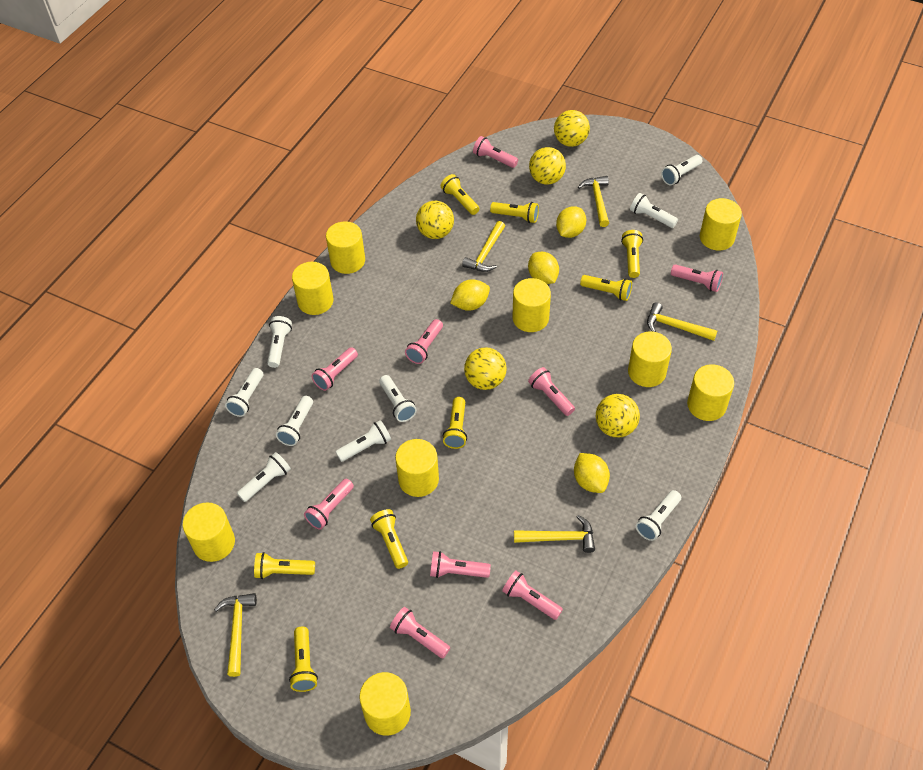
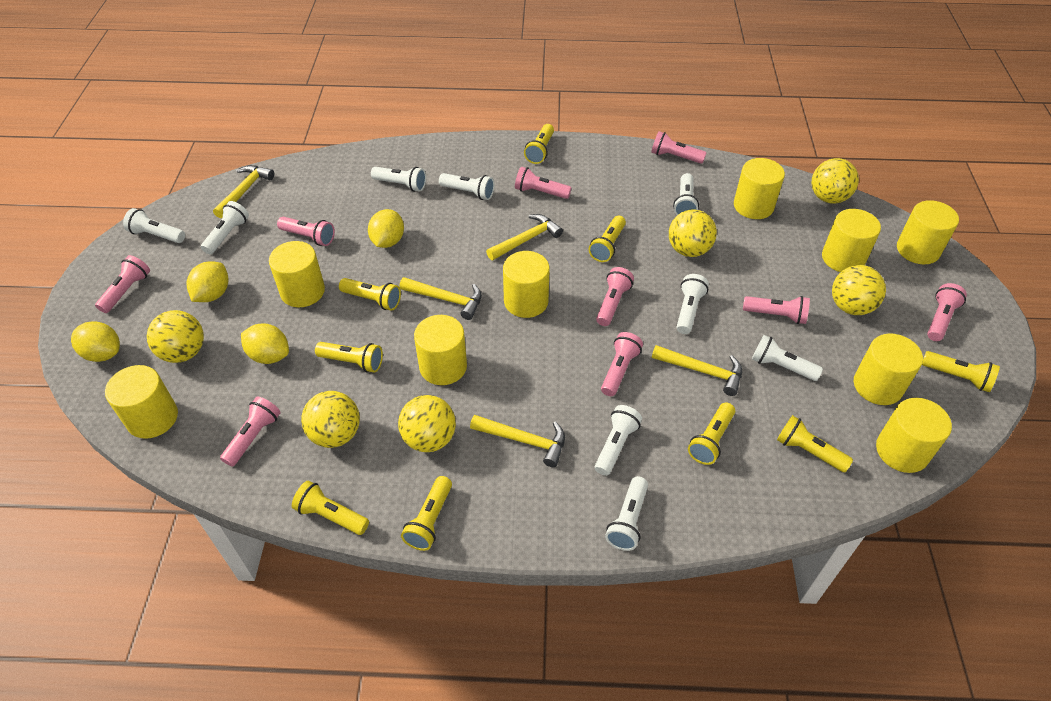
yellow ball: [416,201,454,239] [464,347,507,390] [529,147,566,184] [554,110,590,147] [596,394,640,438] = 5 -> [147,310,204,363] [301,391,360,448] [398,395,456,452] [669,209,717,257] [811,158,859,204] [832,265,886,315] = 6
yellow flashlight: [254,552,315,579] [289,627,318,692] [370,509,408,569] [441,174,479,215] [443,397,467,449] [490,202,539,223] [580,275,632,301] [621,230,643,278] = 8 -> [292,481,369,535] [315,342,383,373] [339,278,401,311] [401,476,452,551] [524,124,554,164] [589,216,626,262] [688,402,735,465] [777,415,853,472] [922,351,1000,392] = 9

